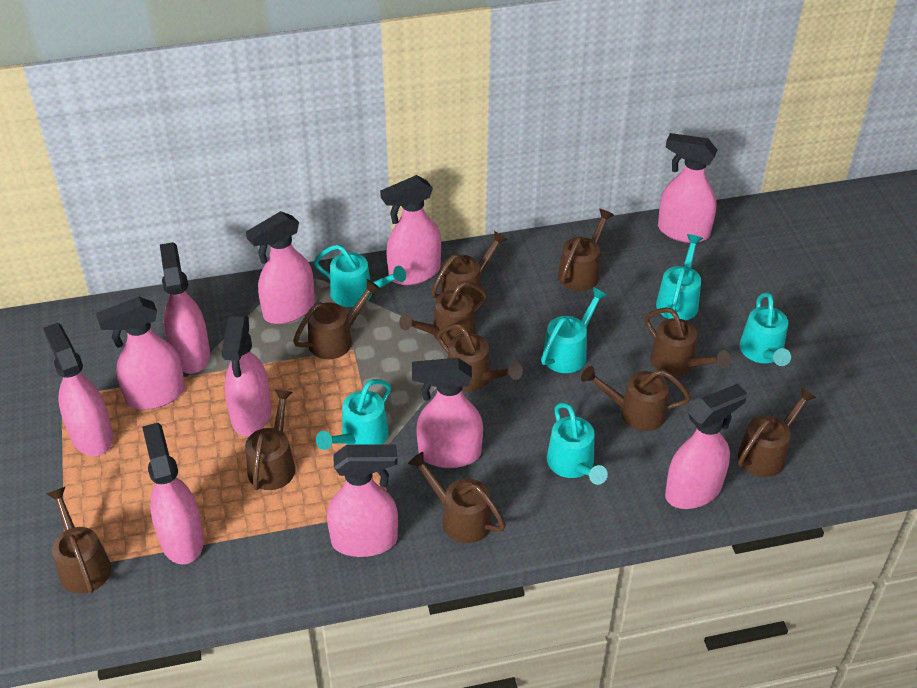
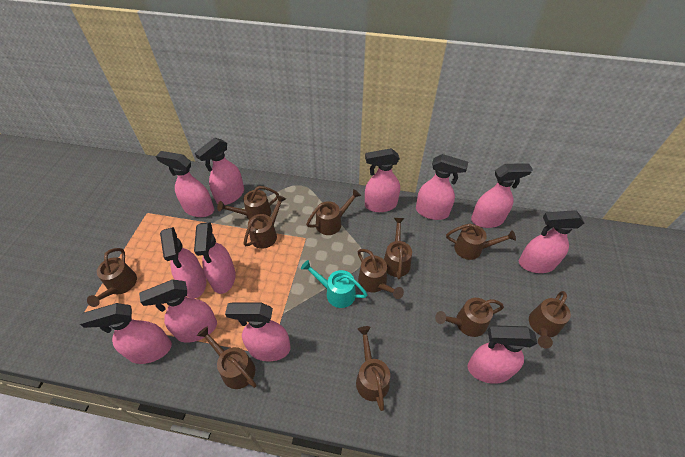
pink spray bottle: [43,323,113,456] [96,297,185,410] [142,423,204,564] [160,242,210,374] [221,316,271,436] [246,211,315,324] [327,444,398,557] [380,175,441,285] [412,358,483,468] [658,133,717,243] [665,384,747,509] = 11 -> [80,303,172,364] [139,279,217,343] [156,151,214,217] [160,227,206,299] [194,222,236,294] [195,138,244,205] [225,302,290,361] [365,148,400,212] [416,154,468,220] [468,325,537,384] [471,163,533,228] [519,210,584,273] = 12
turquoise watering can: [314,245,406,307] [316,379,391,450] [541,287,607,373] [547,402,608,485] [656,234,703,320] [739,292,791,366] = 6 -> [301,260,368,308] = 1

